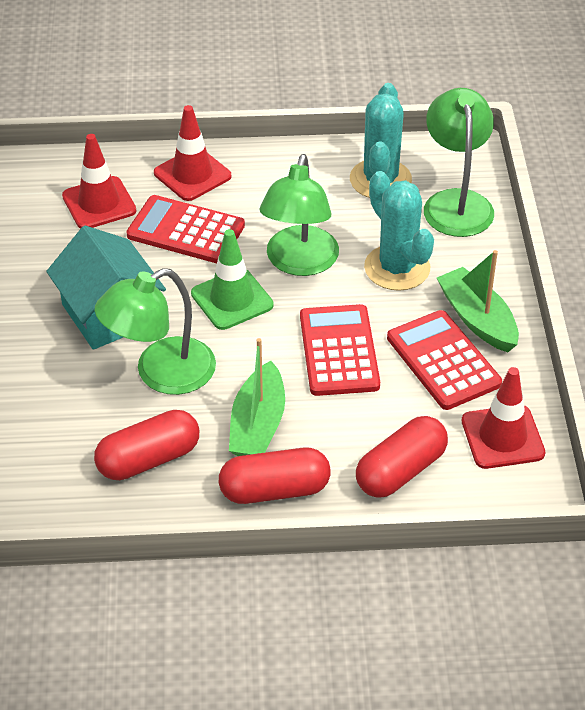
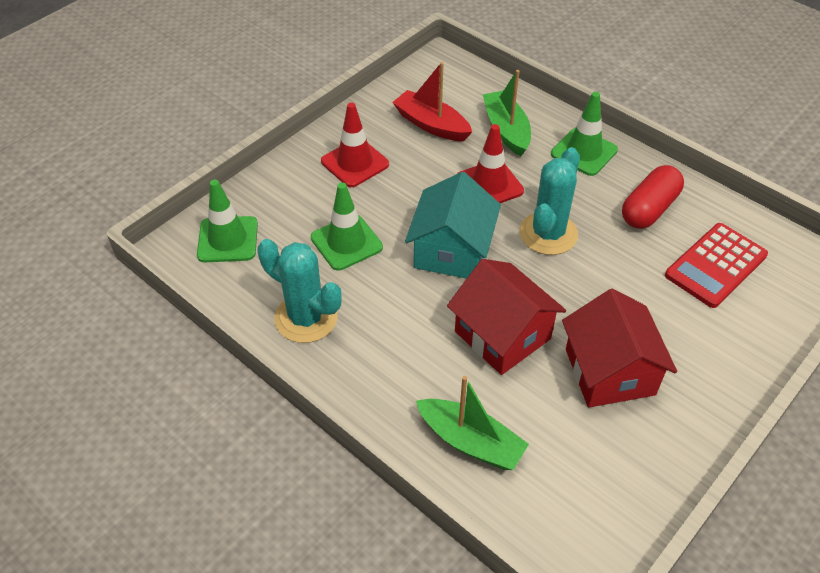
green lamp: [95,268,216,395] [260,154,339,276] [424,88,494,237] = 3 -> none = 0
green traffic cone: [191,229,274,330] = 1 -> [197,180,258,262] [311,182,383,271] [551,92,618,176] = 3
red boat: none = 0 -> [392,62,472,141] = 1
red calculator: [126,195,245,263] [300,304,380,396] [387,310,502,410] = 3 -> [665,223,768,308] = 1
red capsule: [94,410,199,480] [219,447,331,504] [356,416,448,498] = 3 -> [622,165,684,229] = 1
red house: none = 0 -> [447,259,566,375] [562,289,677,407] = 2
red traffic cone: [62,134,136,229] [154,105,231,201] [462,367,545,469] = 3 -> [321,103,389,187] [457,124,524,203] = 2

